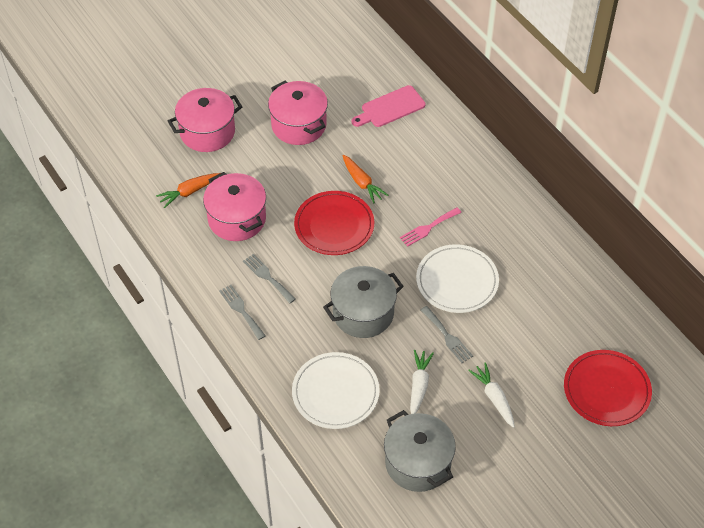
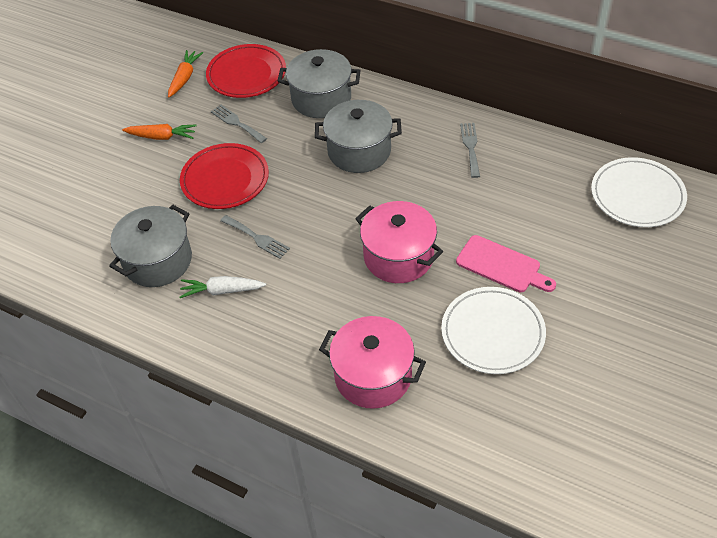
grey pot: [323,266,404,338] [384,410,456,492] = 2 -> [109,205,192,287] [278,49,361,118] [315,100,402,173] = 3
pink fork: [400,207,461,247] = 1 -> none = 0
pink pot: [168,88,242,152] [203,172,266,241] [268,80,328,145] = 3 -> [319,316,426,409] [355,201,443,283] = 2
white carrot: [410,350,434,414] [468,362,515,428] = 2 -> [180,276,266,298] = 1

